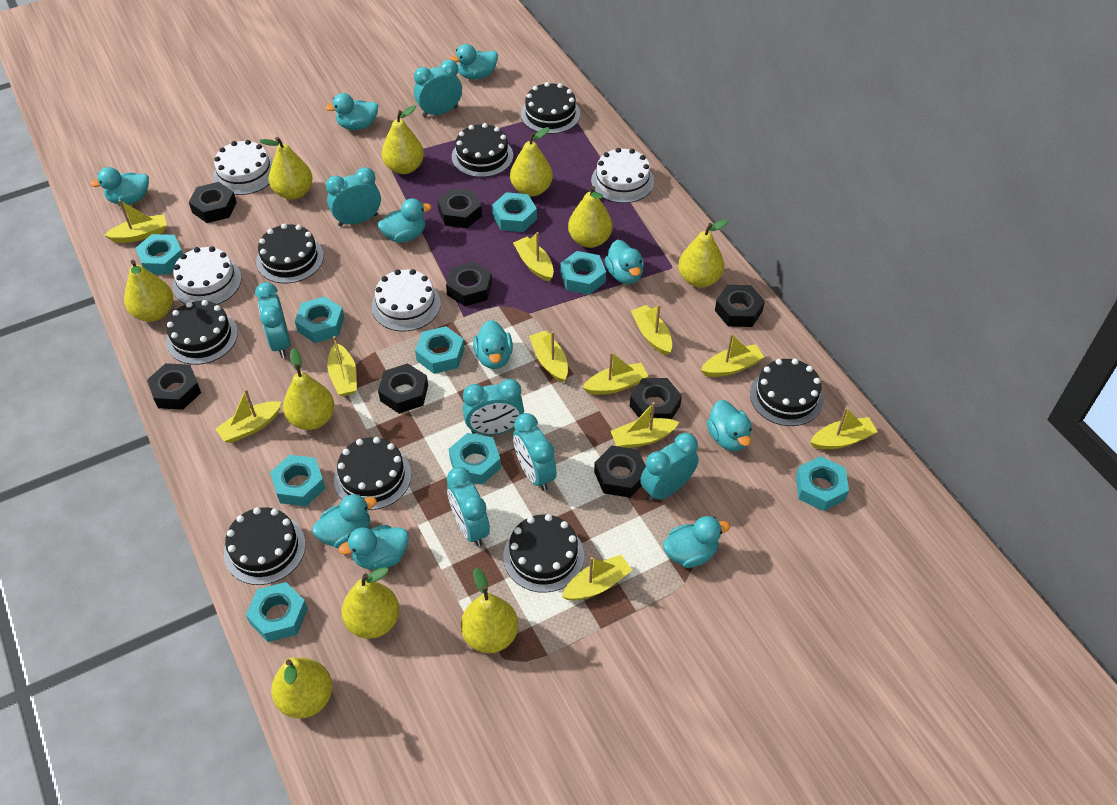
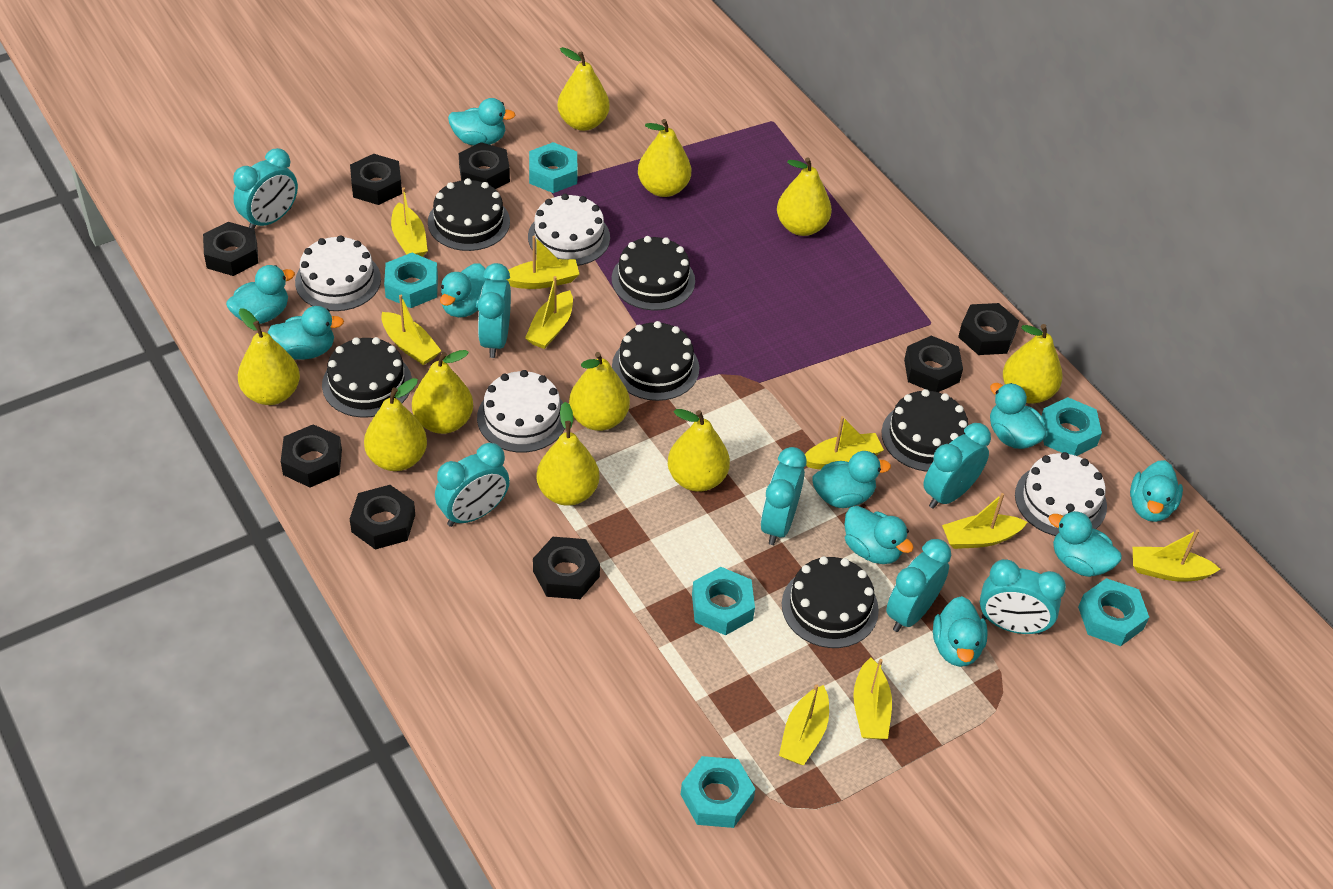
black cake: [166,300,238,365] [224,507,305,585] [256,224,324,283] [334,437,411,510] [452,123,513,177] [503,514,584,593] [521,82,580,134] [750,359,824,426] = 8 -> [322,337,412,418] [428,178,510,251] [612,236,695,310] [612,321,699,401] [782,556,879,648] [881,389,968,472] = 6
turquoise nut: [135,234,183,275] [246,582,308,642] [270,455,326,506] [295,296,344,343] [415,326,465,374] [449,433,501,485] [492,192,537,232] [560,251,606,295] [796,456,849,511] = 9 -> [384,253,438,308] [529,142,578,193] [681,756,755,828] [692,567,755,635] [1041,397,1102,456] [1078,578,1149,646] = 6
yellow boat: [104,200,167,243] [216,389,282,443] [327,336,357,396] [513,232,554,282] [529,330,568,383] [562,555,632,601] [582,352,648,395] [611,402,679,448] [631,304,672,356] [701,334,764,377] [810,407,878,449] = 11 -> [381,295,441,365] [391,187,428,257] [507,236,579,289] [525,276,573,349] [779,684,829,765] [805,416,884,469] [853,657,892,739] [942,493,1027,549] [1133,529,1220,582] = 9

